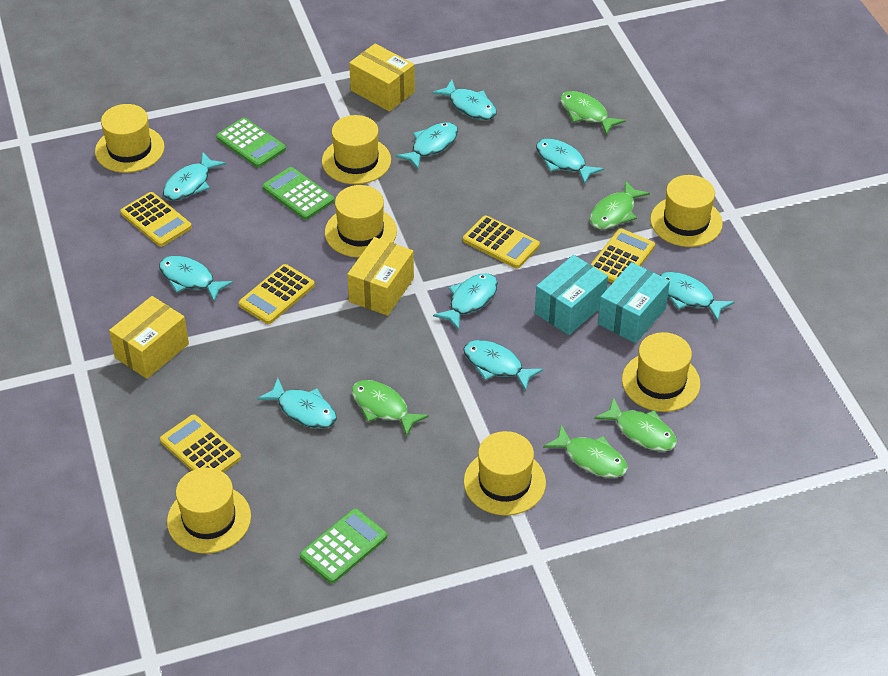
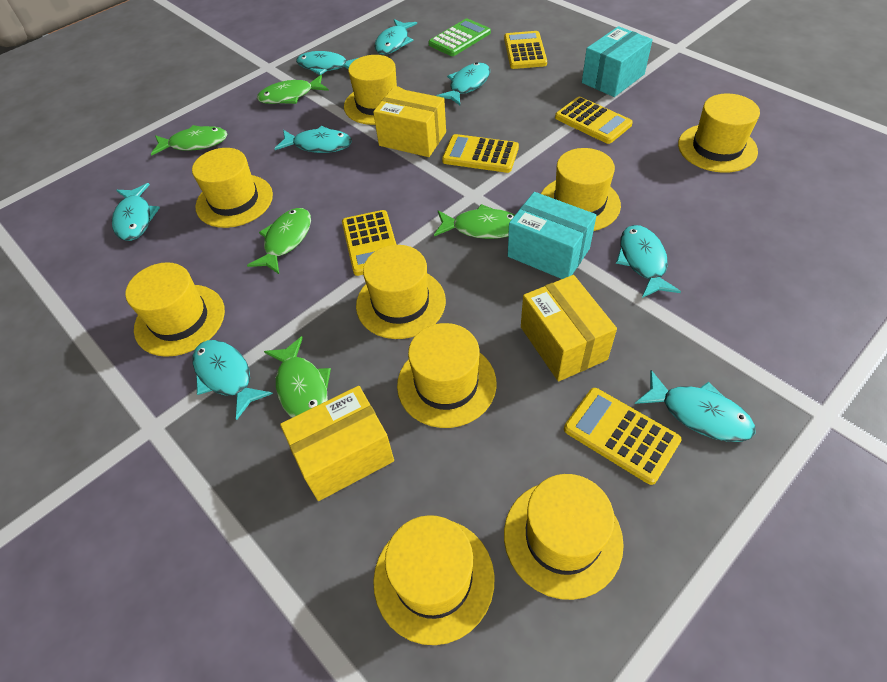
green calculator: [216,118,286,168] [263,167,334,220] [300,508,387,584] = 3 -> [428,19,491,56] = 1
turquoise fish: [159,256,233,302] [163,152,226,201] [257,378,337,429] [396,122,458,169] [432,80,497,120] [433,273,498,330] [464,340,543,391] [536,139,604,185] [659,272,735,322] = 9 -> [112,183,160,241] [193,340,273,420] [274,126,352,153] [296,51,358,75] [374,19,417,54] [436,63,490,105] [616,225,681,298] [635,370,755,442] = 8
yellow hat: [95,104,164,173] [167,468,251,554] [322,115,391,184] [325,185,397,258] [464,431,546,516] [622,332,700,412] [650,175,723,247] = 7 -> [125,262,225,357] [192,148,273,228] [344,55,404,125] [356,245,446,339] [373,515,494,645] [397,323,497,428] [504,474,624,600] [541,148,621,231] [678,93,760,173] = 9

